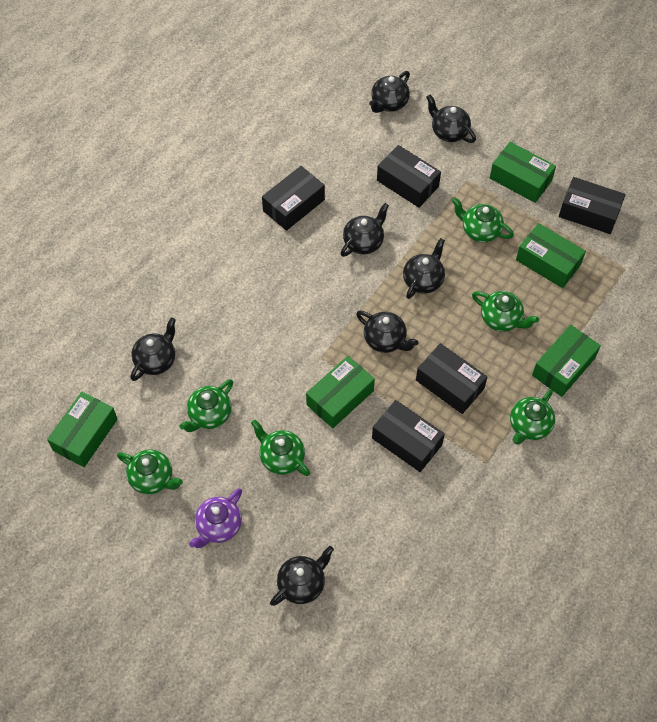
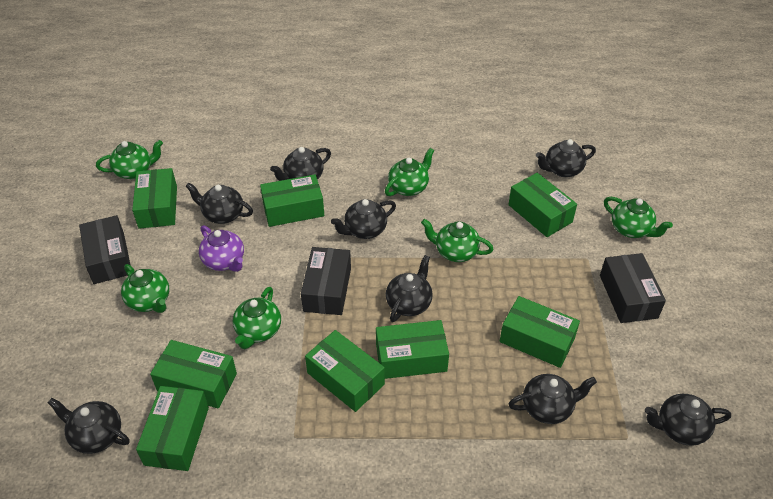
black box: [262,166,325,231] [372,400,445,472] [377,145,441,208] [416,343,487,414] [559,177,626,234] = 5 -> [79,215,131,284] [301,247,351,315] [600,253,666,323] = 3
black teapot: [130,318,176,381] [270,546,334,606] [341,203,389,257] [356,311,419,353] [369,71,410,113] [403,238,445,299] [426,95,476,143] = 7 -> [48,398,129,454] [185,182,253,224] [270,147,331,181] [331,199,396,239] [386,255,433,322] [509,374,597,424] [536,139,596,177] [645,394,731,446] = 8
green box: [47,392,118,467] [306,356,375,428] [490,142,556,203] [516,223,586,288] [532,325,601,397] = 5 -> [132,168,177,229] [136,386,209,471] [150,340,237,409] [260,174,324,227] [305,330,385,412] [376,320,449,379] [500,296,580,368] [508,173,577,237] = 8

